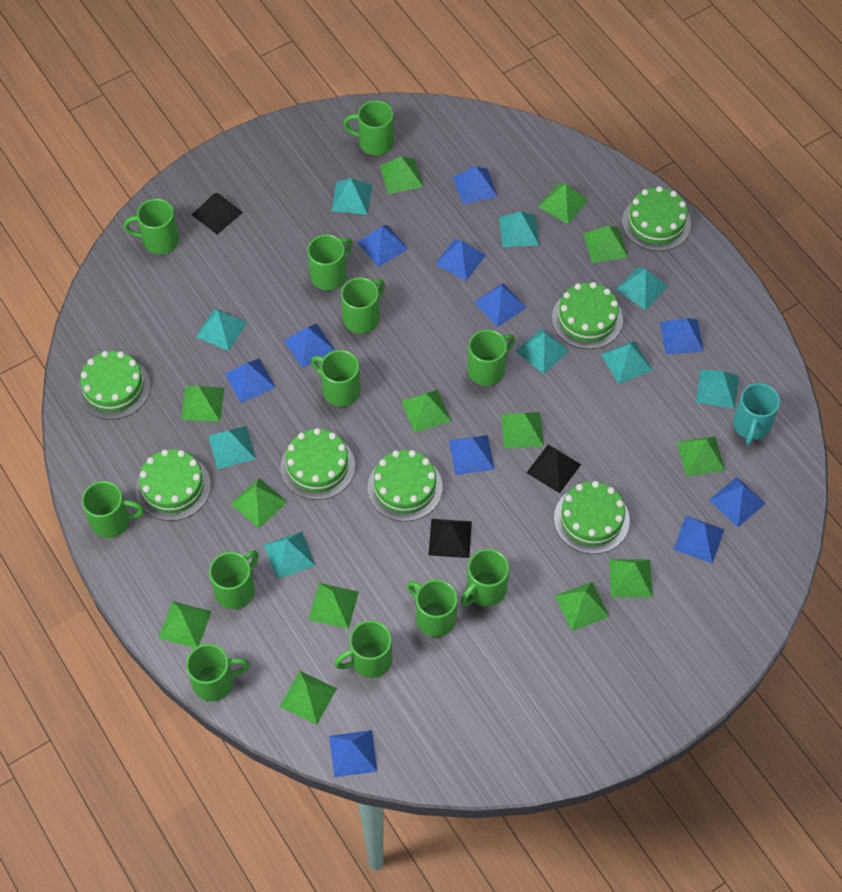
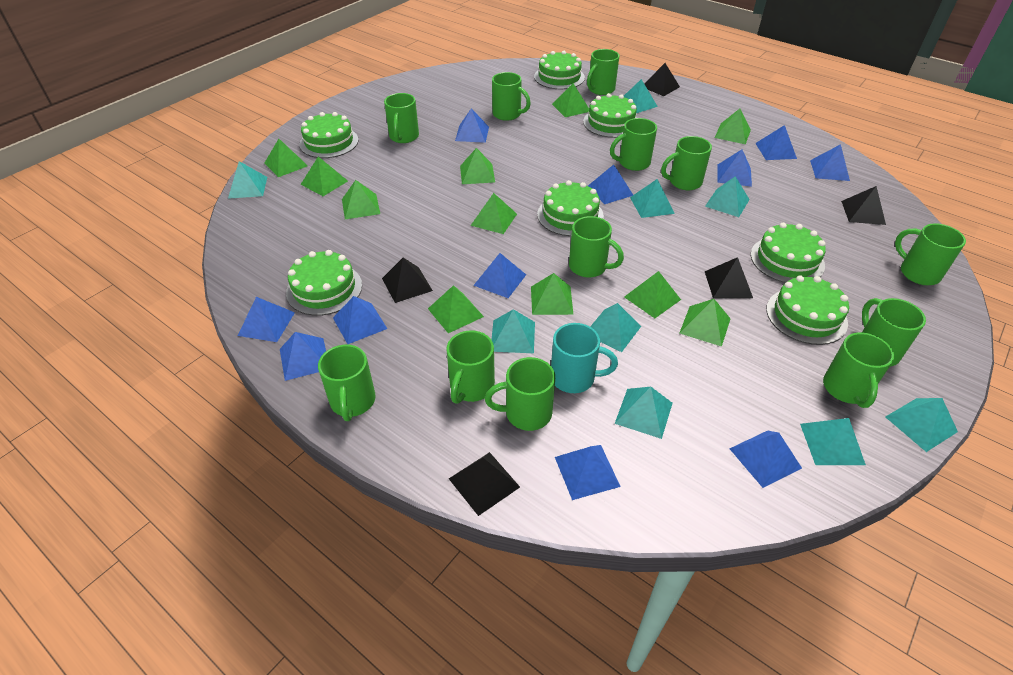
black pyramid: [192,193,243,235] [429,519,472,558] [526,444,581,493] = 3 -> [382,258,433,303] [449,452,520,516] [645,63,680,96] [705,257,753,298] [841,186,886,225] = 5
green pyramid: [159,601,212,648] [181,386,224,422] [231,478,287,528] [279,671,337,725] [308,583,359,629] [380,156,423,194] [401,389,451,433] [501,412,544,449] [538,183,588,224] [555,582,610,631] [583,226,628,263] [609,559,652,597] [677,437,725,477] = 13 -> [265,139,308,177] [301,157,348,196] [342,180,380,219] [428,285,484,333] [460,148,495,184] [470,193,517,234] [531,273,573,315] [552,83,589,117] [624,271,681,318] [680,299,731,347] [715,109,751,144] = 11

